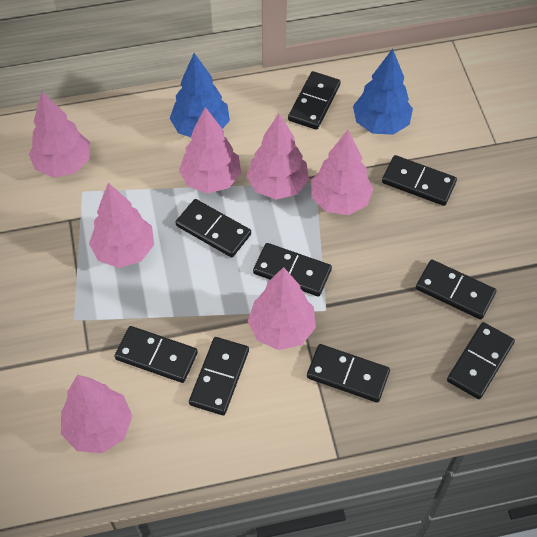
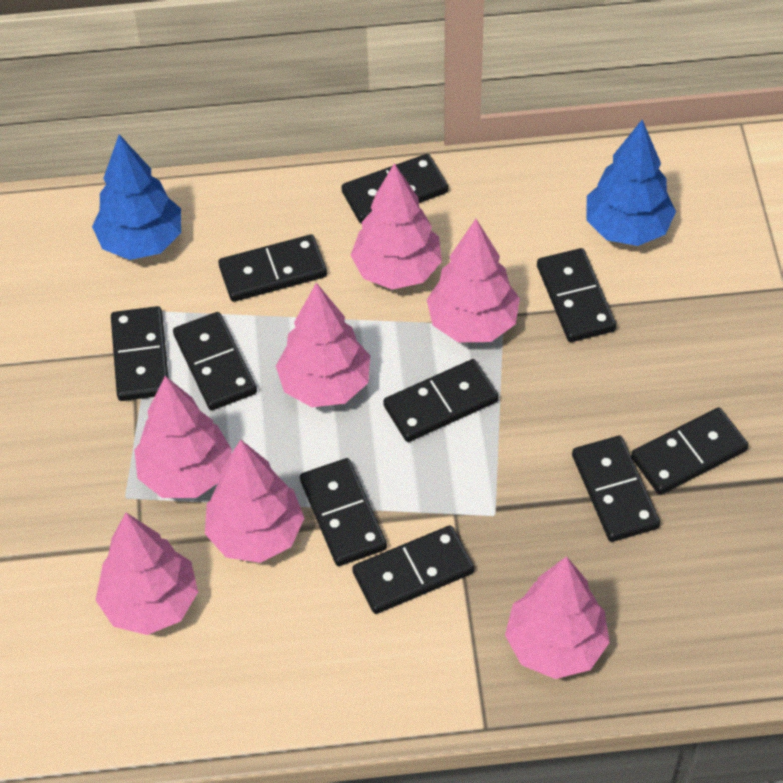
black domino: [114,326,198,383] [176,199,251,257] [189,337,249,415] [253,243,332,297] [288,71,341,130] [307,344,390,403] [382,155,457,206] [416,260,496,320] [447,322,515,399] = 9 -> [111,306,169,401] [173,312,257,410] [218,234,327,302] [300,458,387,566] [341,154,448,224] [352,526,474,614] [383,359,499,442] [537,248,617,342] [572,436,660,542] [631,407,749,495] = 10

